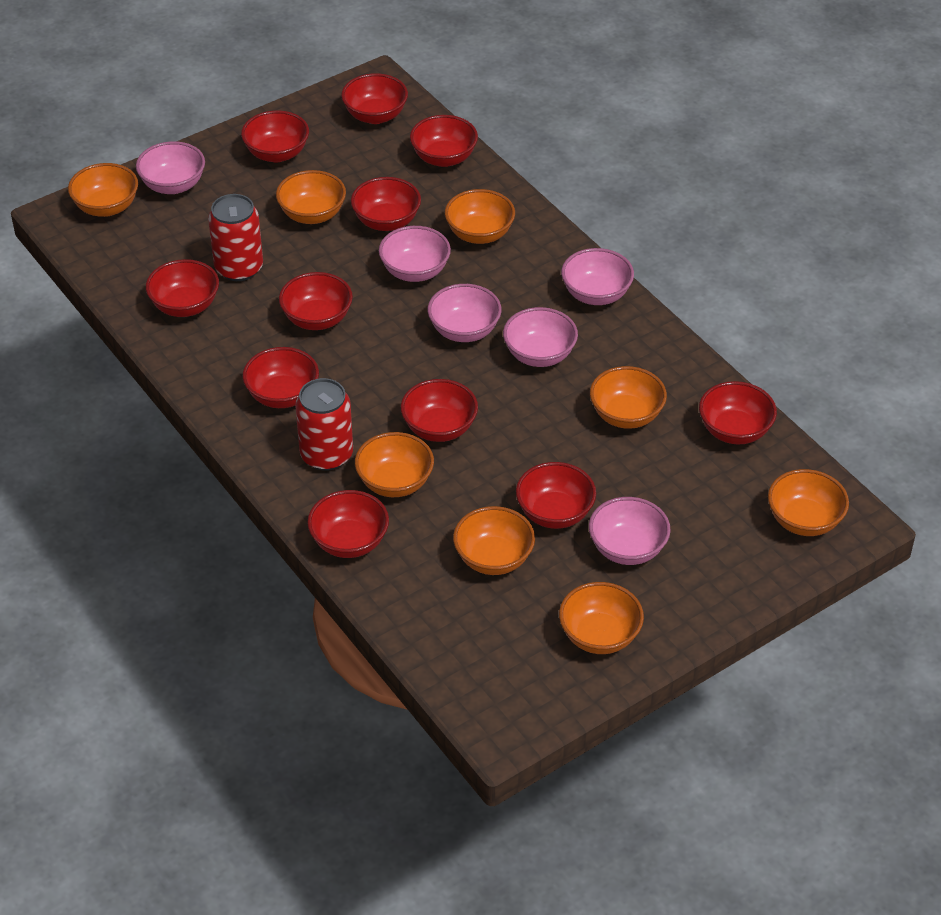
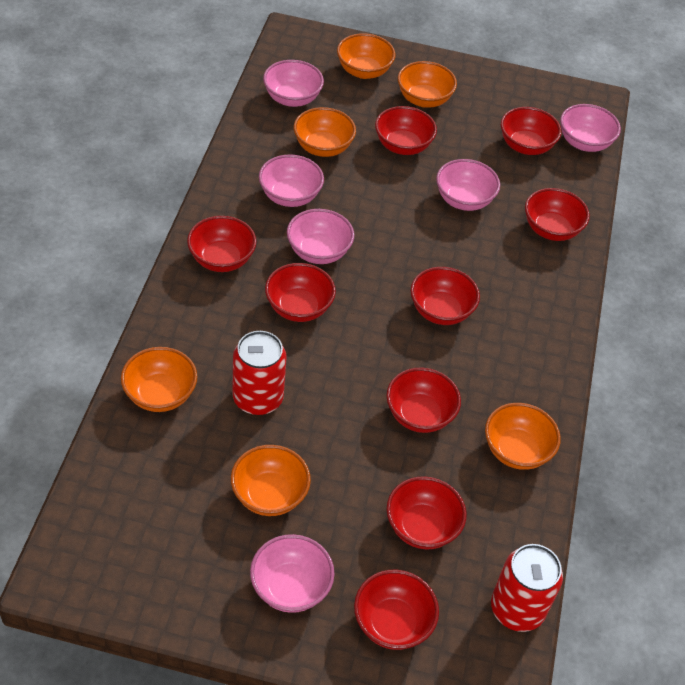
orange bowl: [68,163,138,217] [276,170,346,224] [355,432,434,497] [445,189,515,244] [453,506,535,575] [559,582,644,654] [590,366,667,429] [768,469,849,536] = 8 -> [121,347,197,412] [231,445,311,516] [294,107,356,157] [337,33,396,79] [398,61,457,108] [485,403,561,470] = 6
red bowl: [146,259,219,317] [241,110,309,162] [243,347,319,408] [279,272,353,330] [307,490,389,558] [341,73,408,124] [351,177,421,231] [401,379,478,442] [410,115,478,167] [516,462,596,529] [699,381,777,445] = 11 -> [187,216,257,272] [265,263,336,322] [354,570,439,650] [375,106,437,155] [386,368,461,433] [386,476,467,550] [411,267,480,325] [501,107,562,155] [525,188,590,241] = 9

